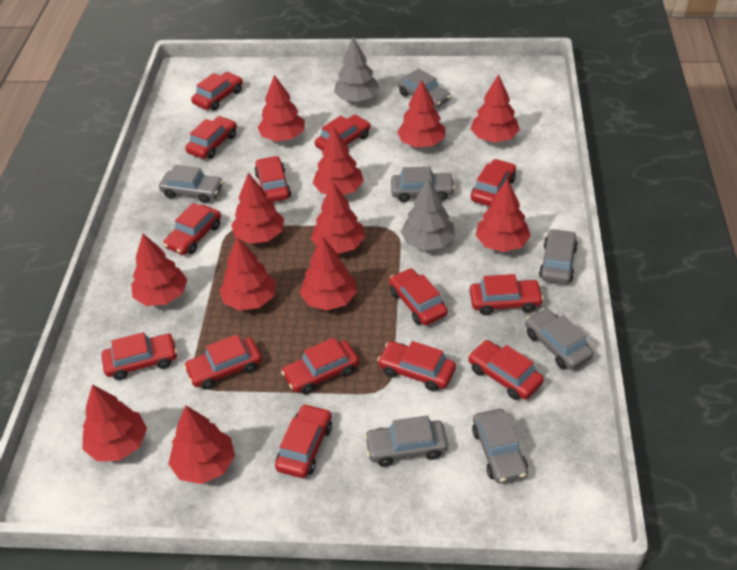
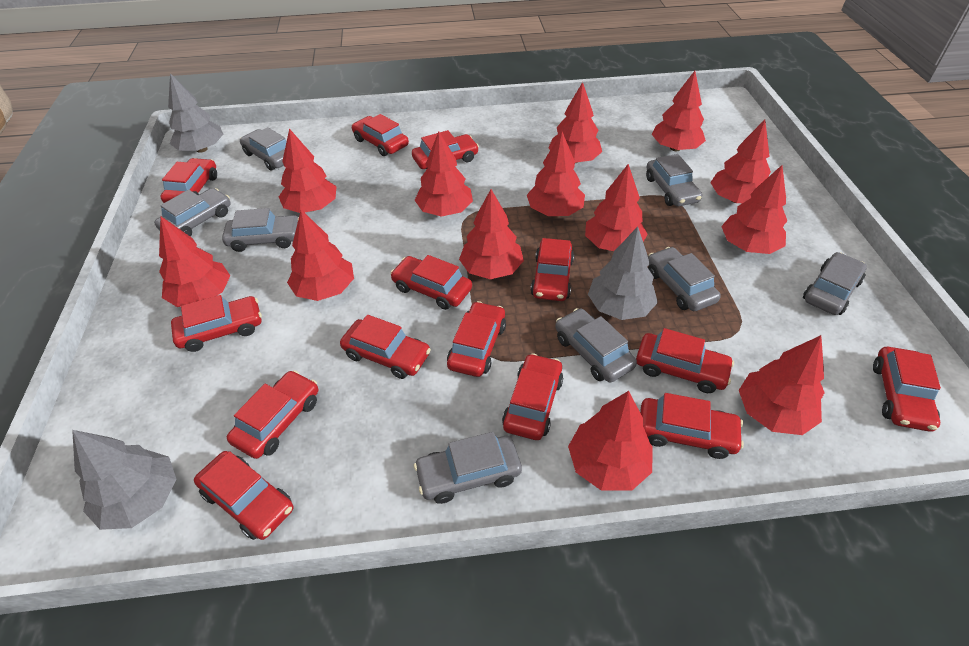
grey car: [159,165,223,203] [364,415,448,467] [391,166,455,202] [397,68,451,108] [472,409,528,483] [525,308,594,370] [539,229,578,284] = 7 -> [154,188,231,237] [222,208,299,252] [240,127,287,171] [414,432,522,504] [555,308,637,383] [646,154,702,206] [648,247,721,311] [803,252,867,315] = 8
grey tree: [334,37,380,102] [401,178,455,251] = 2 -> [72,430,177,530] [168,73,224,153] [588,227,658,320] = 3
red tree: [82,385,147,461] [131,234,188,306] [168,406,235,484] [219,237,276,311] [231,173,284,244] [257,75,305,141] [300,236,357,311] [311,182,365,254] [313,127,364,195] [397,80,445,148] [471,74,520,142] [475,179,531,252] = 12 -> [159,217,230,307] [279,128,337,213] [287,210,354,301] [415,132,473,217] [459,189,524,279] [527,132,585,216] [548,82,602,163] [568,391,652,491] [585,164,648,251] [652,71,706,151] [710,120,771,203] [721,165,787,254] [739,335,825,435] = 13

